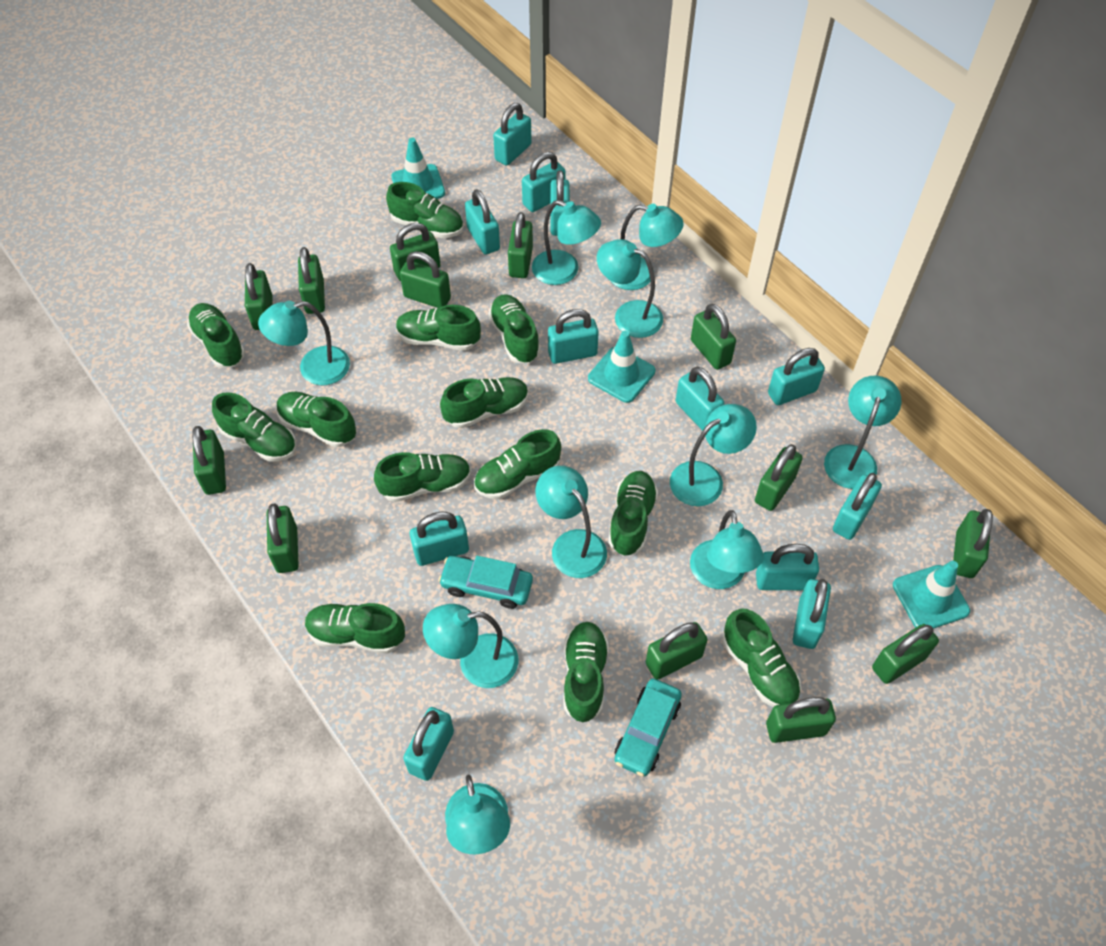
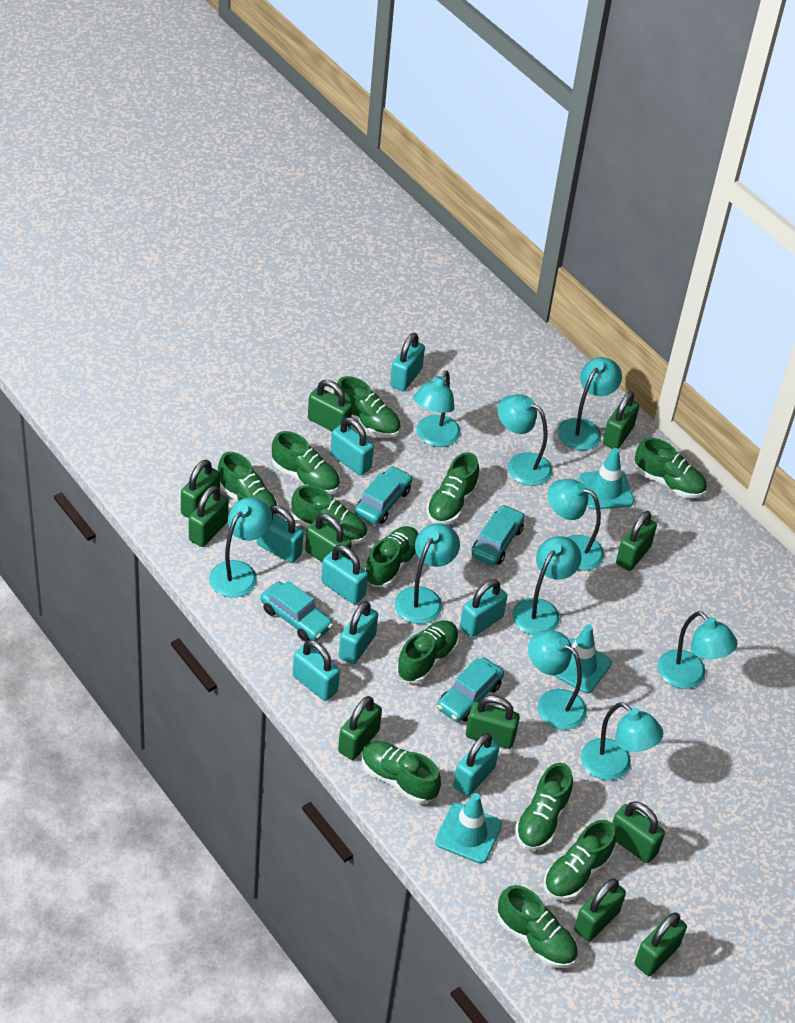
green padlock: [192,426,226,495] [245,263,272,330] [267,503,299,573] [298,247,325,314] [390,223,440,281] [400,251,451,308] [508,212,533,278] [646,622,708,680] [691,304,736,370] [755,444,803,511] [766,697,836,743] [872,624,939,684] [953,509,993,578] = 13 -> [181,459,220,518] [189,486,229,547] [305,513,352,563] [308,380,352,431] [338,696,382,760] [466,695,520,749] [574,878,626,942] [603,391,639,449] [612,801,665,863] [616,511,657,571] [635,913,687,976] = 11
green shoe: [187,303,245,368] [212,392,296,462] [277,392,356,447] [305,603,405,654] [374,452,471,502] [386,182,464,238] [396,305,481,351] [440,377,528,428] [474,429,561,499] [488,294,540,364] [564,622,609,723] [608,471,658,556] [723,608,801,707] = 13 -> [218,452,279,516] [272,431,340,494] [291,485,367,545] [334,376,401,438] [362,741,441,804] [365,526,418,587] [397,620,459,683] [426,452,479,524] [498,885,578,968] [515,763,573,850] [544,820,616,901] [635,438,707,498] = 12
turquoise car: [438,556,533,609] [614,679,682,777] = 2 -> [261,581,333,641] [355,466,412,525] [437,658,504,722] [471,504,525,566] = 4
turquoise padlock: [403,707,454,781] [410,512,469,566] [465,189,500,255] [493,103,532,166] [522,152,566,212] [548,309,599,364] [550,170,570,236] [676,367,724,431] [756,544,819,590] [768,348,825,405] [793,579,831,649] [833,473,882,540] = 12 -> [257,506,303,563] [293,640,340,701] [321,545,368,604] [330,417,374,476] [339,601,378,664] [390,333,425,391] [453,733,500,796] [460,579,507,638] = 8

